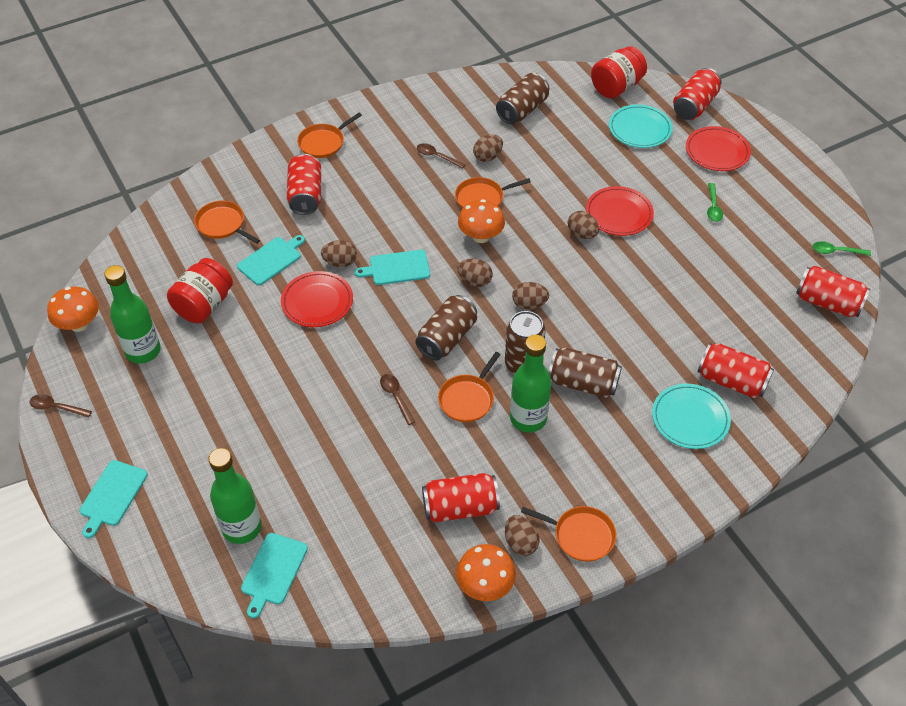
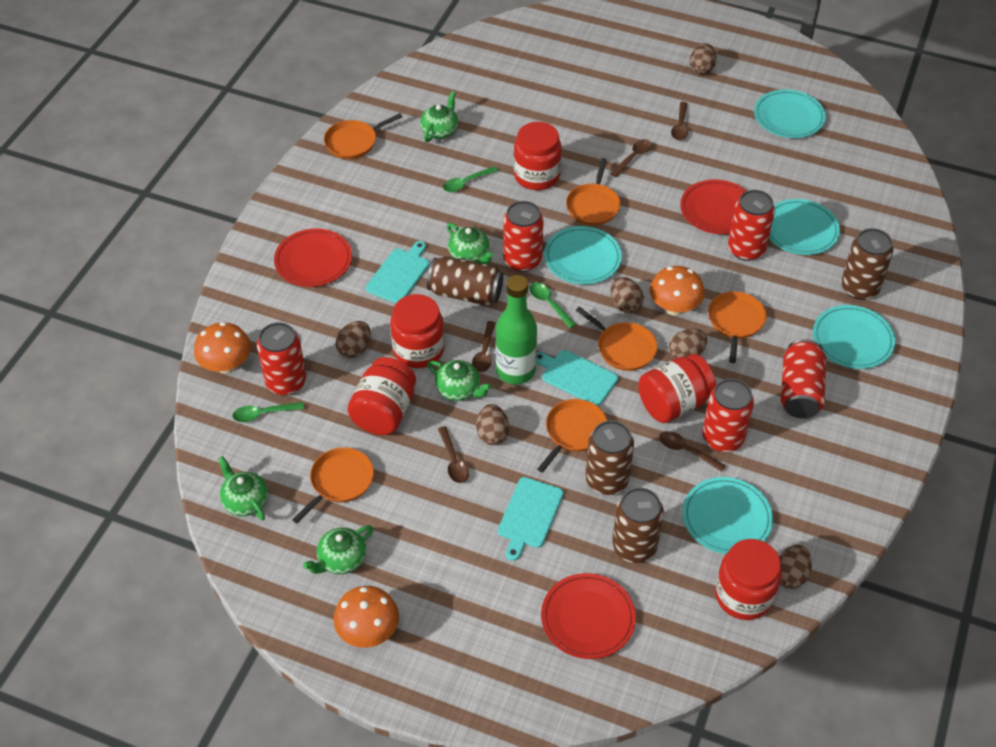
brown spoon: [30,394,92,418] [380,374,415,425] [417,143,465,169] = 3 -> [438,426,469,483] [472,321,496,372] [611,139,652,177] [660,431,726,472] [671,102,688,140] = 5
green bottle: [104,265,161,364] [209,448,262,544] [510,335,551,432] = 3 -> [496,275,537,384] = 1
green spoon: [707,183,723,222] [812,241,871,256] = 2 -> [232,402,304,422] [443,166,498,192] [529,283,576,328] = 3
green teapot: none = 0 -> [218,456,268,520] [303,525,373,574] [420,91,459,142] [427,360,492,401] [447,223,494,264] = 5
orange pan: [194,201,260,244] [297,113,362,158] [438,352,501,422] [455,177,531,209] [521,506,616,562] = 5 -> [292,447,374,524] [324,113,402,159] [537,399,607,473] [566,158,621,225] [576,306,658,371] [708,291,767,363] = 6
red jar: [167,258,233,323] [591,46,647,99] = 2 -> [347,357,416,435] [390,294,444,368] [514,122,562,190] [638,354,717,423] [715,539,782,620] = 5
turquoise cutting board: [79,460,148,538] [237,235,305,285] [241,533,308,618] [355,250,430,285] = 4 -> [366,241,430,303] [498,477,564,561] [536,350,618,406] = 3
turquoise plate: [609,104,673,148] [652,384,731,449] = 2 -> [544,226,622,284] [683,477,773,554] [754,89,826,138] [769,199,840,255] [813,305,895,369] = 5

